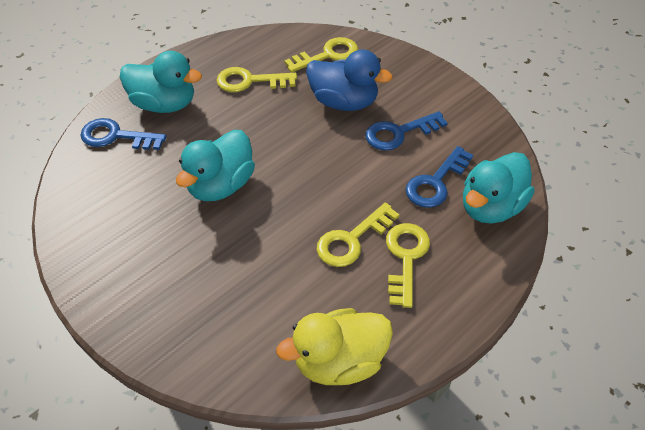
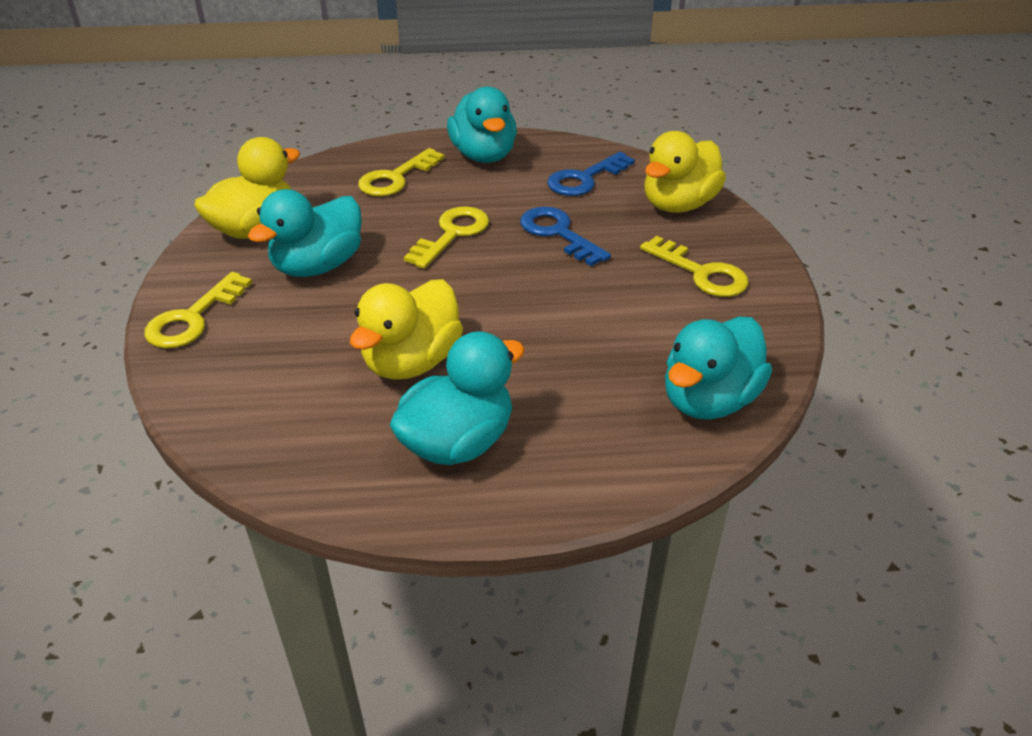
blue duck: [306,49,393,111] = 1 -> none = 0
blue key: [80,118,166,150] [366,111,448,151] [405,146,473,208] = 3 -> [520,207,611,266] [547,152,635,196] = 2
turquoise duck: [120,51,202,113] [176,130,255,201] [463,152,534,223] = 3 -> [248,189,362,277] [390,331,525,465] [447,86,517,163] [665,316,772,420] = 4
yellow duck: [276,308,393,385] = 1 -> [194,137,300,239] [350,279,463,380] [644,131,726,213] = 3

